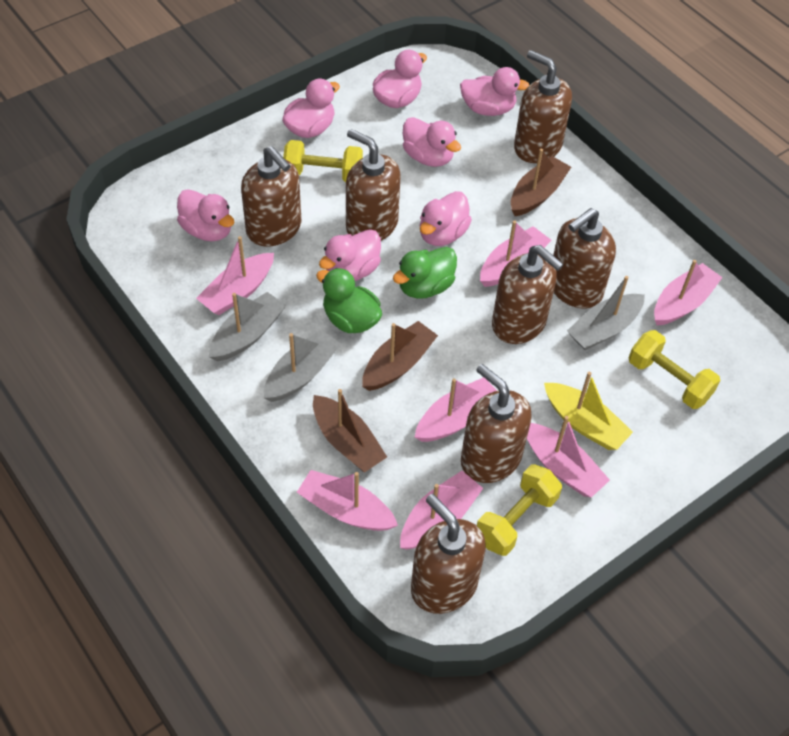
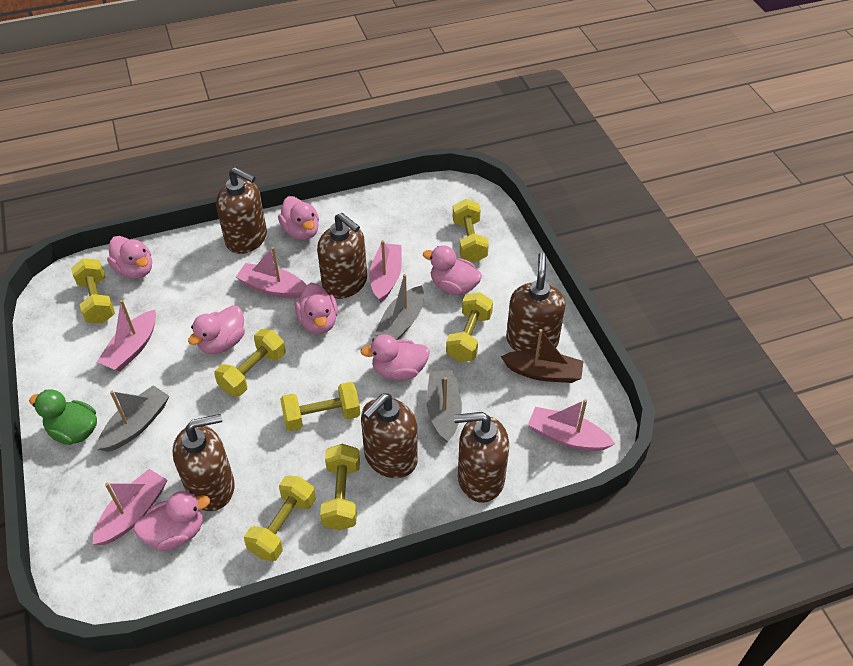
brown boat: [313,389,387,472] [362,321,438,391] [511,149,571,216] = 3 -> [500,329,584,383] = 1
brown soap dispenser: [241,146,301,246] [346,129,400,241] [411,494,486,614] [461,364,532,483] [492,245,563,344] [514,50,572,163] [553,208,616,308] = 7 -> [172,414,235,511] [216,167,267,254] [317,213,367,299] [361,393,418,478] [454,412,509,503] [506,253,565,351] = 6
green duck: [316,268,382,333] [393,247,457,298] = 2 -> [29,389,97,445] = 1
pink boat: [196,236,274,315] [297,470,398,531] [400,471,483,550] [415,377,497,442] [480,220,551,287] [527,416,610,497] [654,260,723,326] = 7 -> [92,469,168,545] [97,300,156,371] [236,247,306,299] [369,240,402,303] [528,399,615,451] = 5
yellow boat: [544,372,633,450] = 1 -> none = 0
yellow dumbbell: [283,140,363,182] [477,465,562,556] [629,330,720,409] = 3 -> [71,258,115,324] [214,329,285,396] [244,475,316,561] [280,382,360,431] [320,444,360,531] [446,292,493,362] [453,199,489,263] = 7

